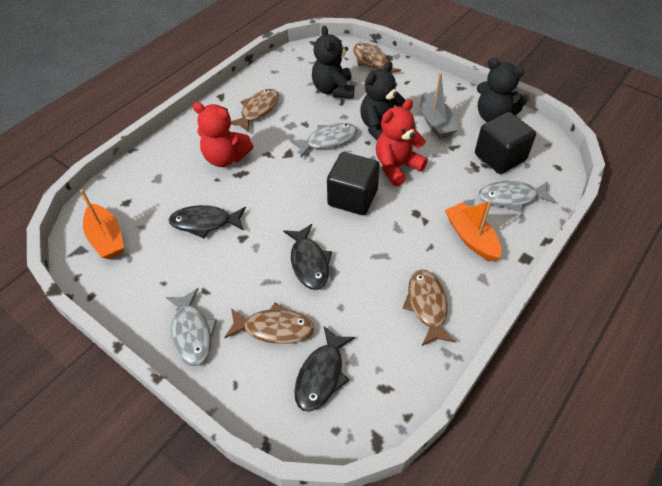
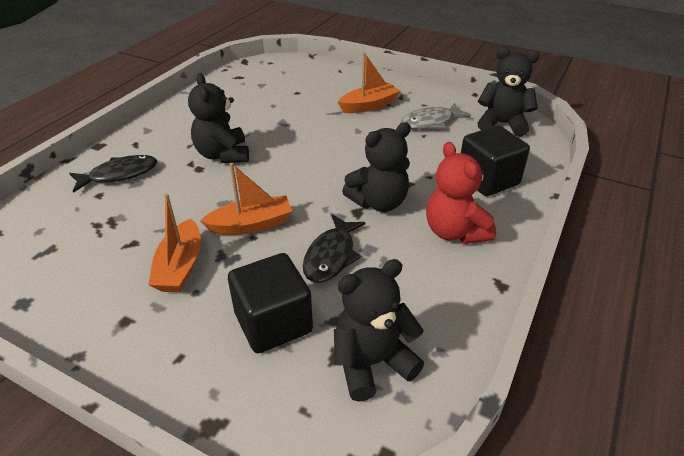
black fish: [169,205,246,238] [283,224,332,290] [294,326,355,412] = 3 -> [69,155,157,193] [303,214,365,283] = 2
black teddy bear: [312,25,354,99] [360,61,406,140] [477,58,527,122] = 3 -> [188,73,249,163] [334,259,424,402] [342,122,411,212] [478,47,539,137] = 4
brown fish: [224,302,314,344] [231,89,279,132] [353,43,401,73] [403,270,456,346] = 4 -> none = 0
grey boat: [421,73,458,139] = 1 -> none = 0
grey fish: [166,288,217,366] [290,123,358,157] [479,181,556,212] = 3 -> [401,103,471,129] = 1
orange boat: [80,189,124,259] [445,200,502,261] = 2 -> [148,193,201,292] [200,163,292,235] [338,52,400,113] = 3
red teddy bear: [193,102,253,167] [376,99,428,186] = 2 -> [426,142,496,244] = 1

